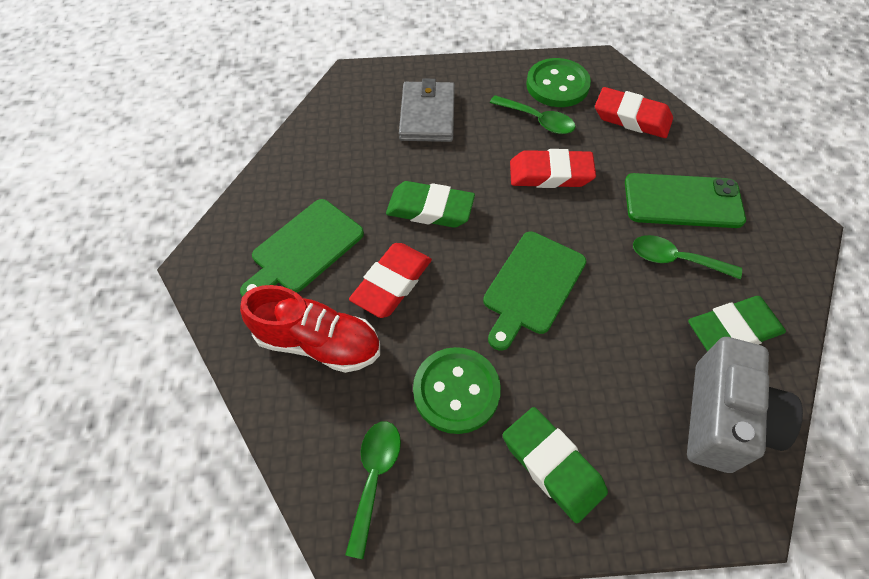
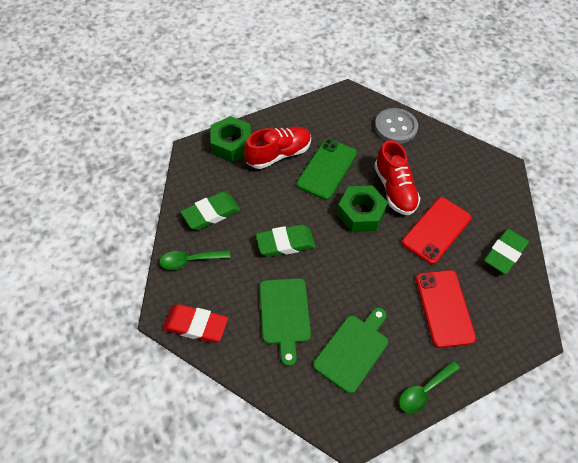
green button: [413,347,501,434] [526,58,591,107] = 2 -> none = 0
green nut: none = 0 -> [210,116,251,162] [337,185,388,232] = 2
green spoon: [345,421,401,559] [490,95,576,134] [633,235,742,279] = 3 -> [159,250,230,270] [399,361,460,413] = 2
grey button: none = 0 -> [375,108,418,144] = 1
grey camera: [687,337,803,473] = 1 -> none = 0
grey wallet: [399,79,455,142] = 1 -> none = 0
red eraser: [349,243,432,318] [510,149,596,188] [595,87,673,138] = 3 -> [163,304,228,343] = 1
red phone: none = 0 -> [402,197,471,264] [416,270,476,348] = 2
red shoe: [240,285,380,373] = 1 -> [244,127,311,169] [374,140,421,215] = 2

